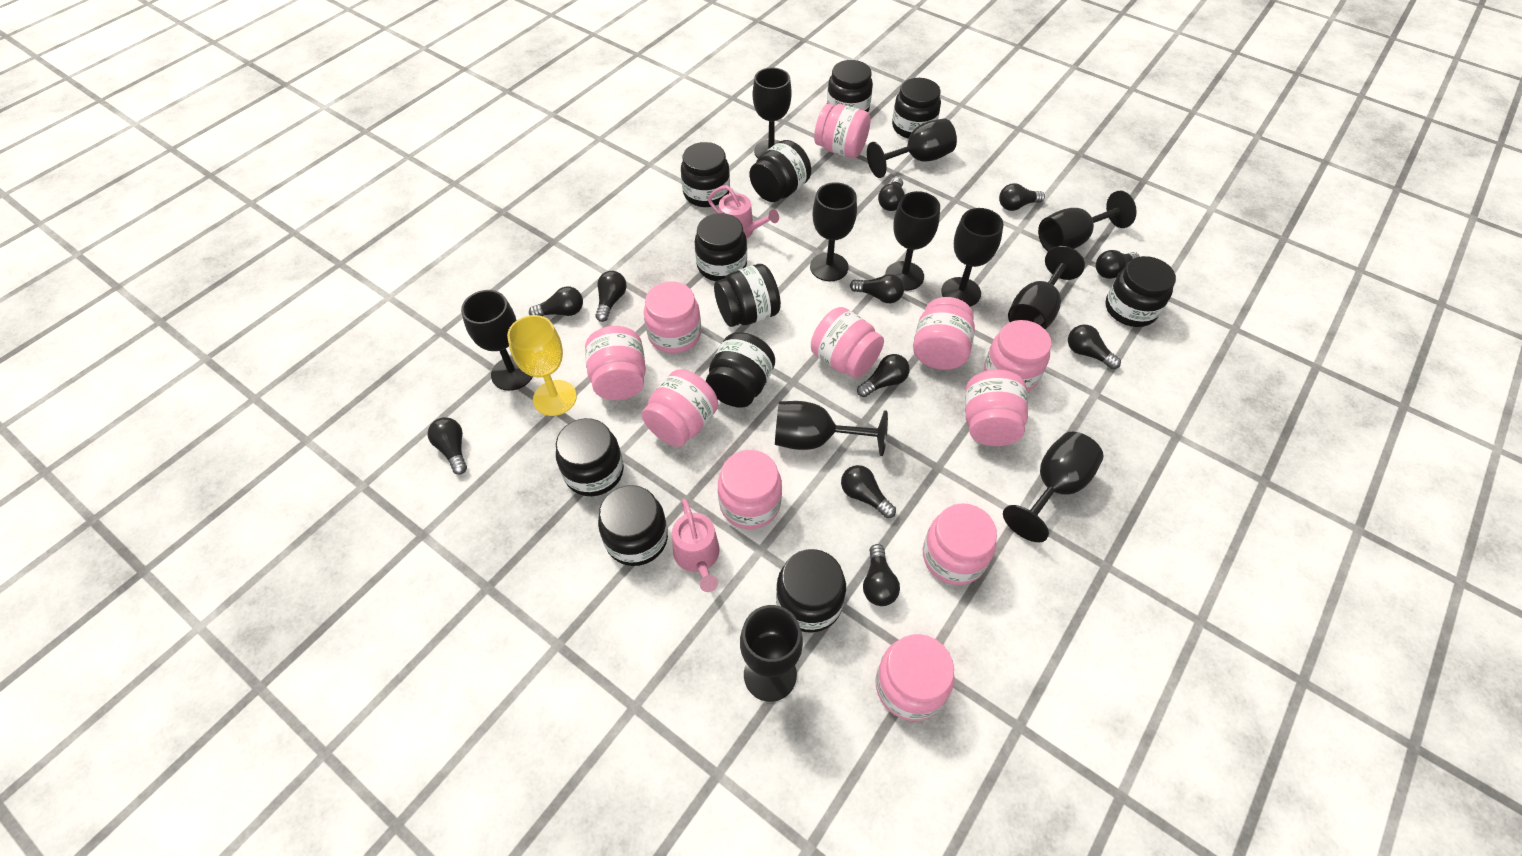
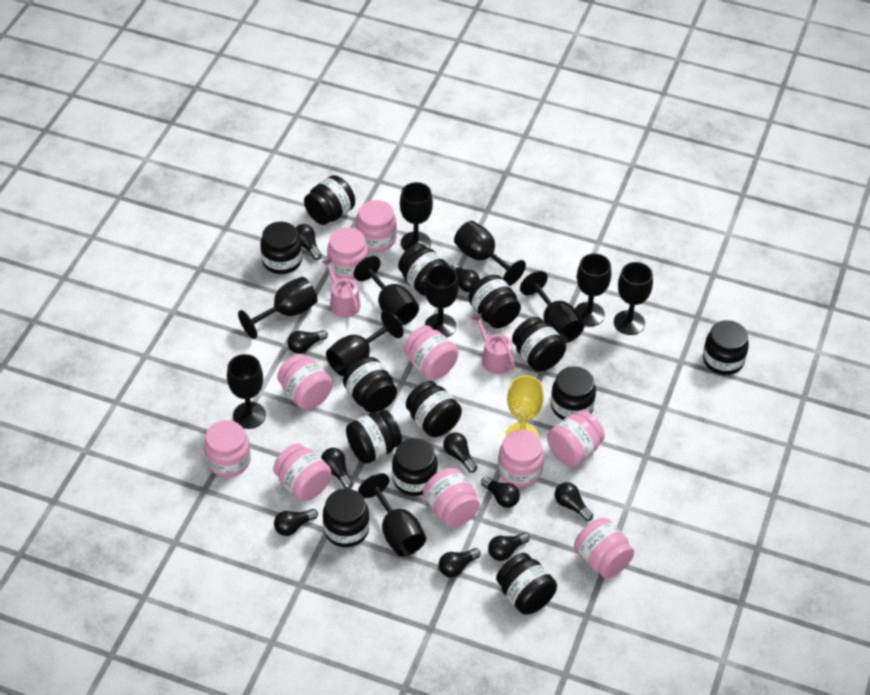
black jar: [556,418,624,496] [598,485,668,566] [681,142,730,207] [695,213,747,281] [706,332,775,408] [714,264,781,327] [749,140,811,202] [776,549,846,633] [827,60,873,112] [892,78,941,139] [1105,256,1176,327] = 11 -> [260,222,302,274] [304,175,355,225] [323,489,370,547] [343,357,397,413] [346,410,402,464] [392,438,438,496] [398,244,450,296] [406,381,462,437] [468,275,521,328] [496,553,557,615] [512,317,566,372] [551,366,596,420] [703,320,749,375] = 13
black light bulb: [428,417,467,475] [529,286,583,316] [595,271,627,322] [841,465,896,518] [850,274,904,303] [857,354,910,397] [863,544,900,606] [878,177,905,211] [999,183,1045,211] [1068,324,1121,369] [1096,250,1140,279] = 11 -> [274,509,318,536] [288,330,328,354] [296,224,322,260] [321,448,353,489] [439,548,481,577] [443,432,477,473] [450,263,480,292] [481,477,520,508] [488,532,530,561] [555,482,593,521] = 10
pink jar: [585,326,646,400] [642,369,718,447] [644,281,701,353] [718,450,782,529] [811,307,884,378] [814,104,871,158] [875,634,955,721] [913,297,975,370] [923,503,997,585] [965,370,1028,446] [984,320,1052,392] = 11 -> [204,420,251,477] [273,443,331,501] [277,354,333,409] [327,227,369,280] [356,200,397,252] [403,325,458,380] [423,468,480,527] [498,430,544,487] [547,410,605,466] [574,518,634,578] = 10

